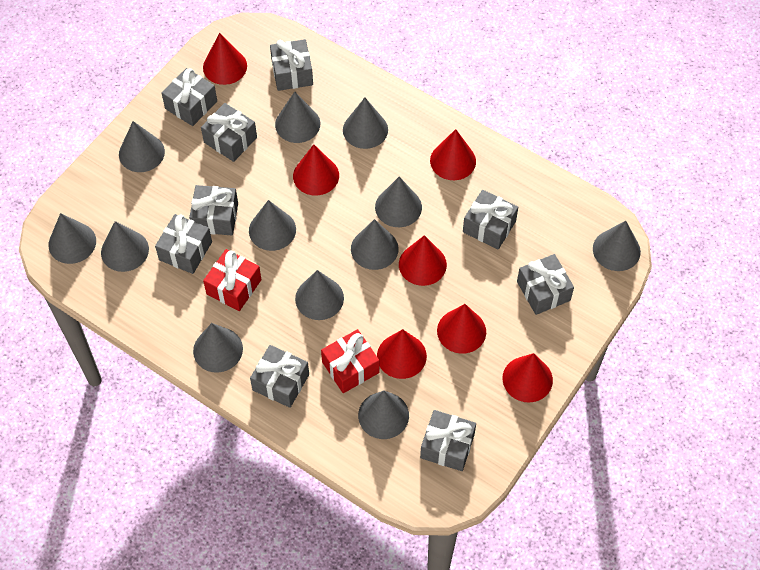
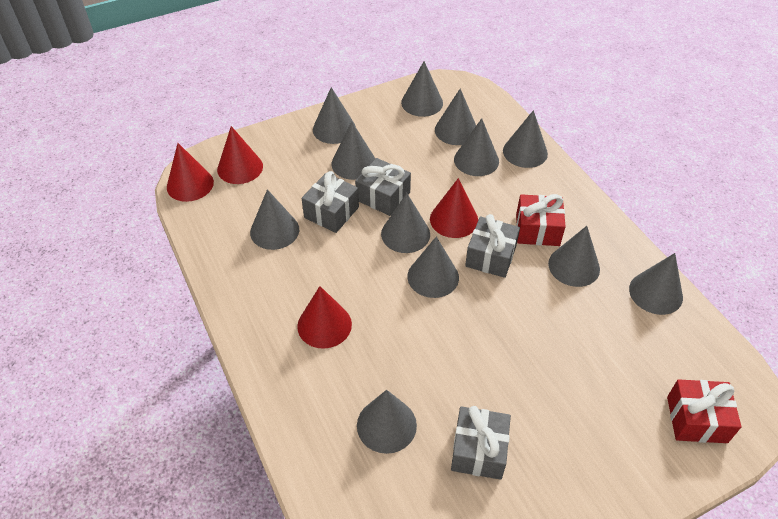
grey gift: [155,214,212,274] [161,68,217,126] [189,185,238,235] [201,103,257,162] [250,345,309,408] [270,39,313,91] [420,410,476,471] [463,190,518,249] [517,254,574,315] = 9 -> [302,171,359,233] [355,158,411,216] [451,406,511,480] [465,214,520,278] = 4
red cone: [203,33,247,85] [293,144,339,195] [377,329,427,379] [399,235,447,286] [430,129,476,180] [437,304,486,354] [502,353,553,403] = 7 -> [167,143,214,202] [217,126,263,184] [297,286,352,349] [430,178,478,238] = 4

